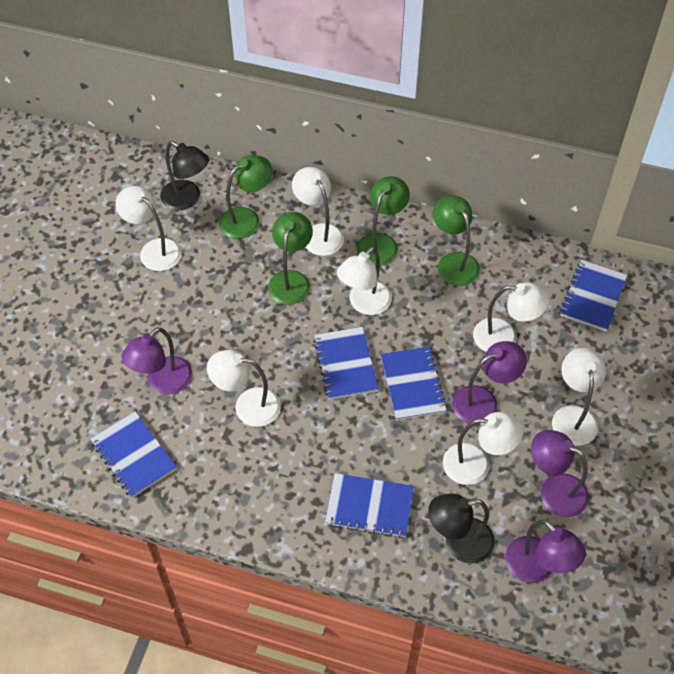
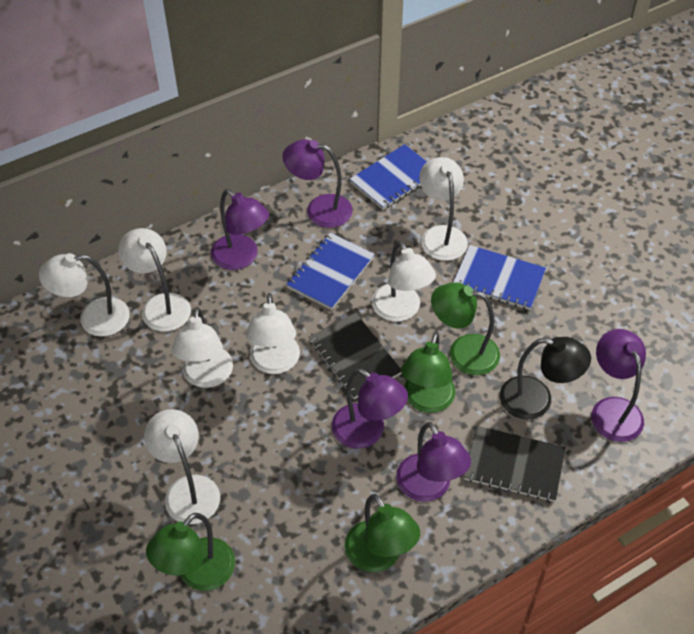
black lamp: [160,141,209,210] [428,493,495,563] = 2 -> [500,337,591,419] = 1
black notebook: none = 0 -> [309,313,402,399] [464,426,566,502] = 2
blue notebook: [90,412,177,498] [313,327,379,400] [325,473,414,538] [381,346,447,421] [560,260,627,331] = 5 -> [286,233,375,310] [350,144,427,210] [453,245,546,310] = 3
purple lamp: [122,327,192,394] [452,341,527,425] [505,519,586,583] [531,430,589,517] = 4 -> [211,189,269,270] [282,139,353,228] [332,368,408,449] [396,422,471,502] [591,329,646,442] = 5

